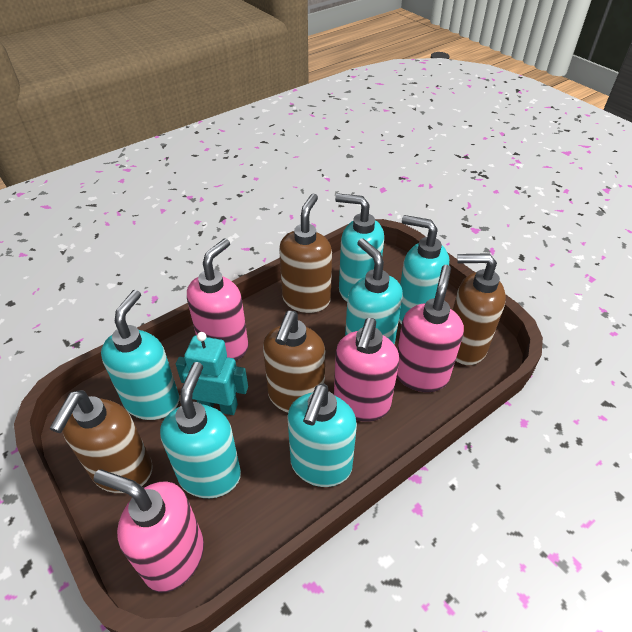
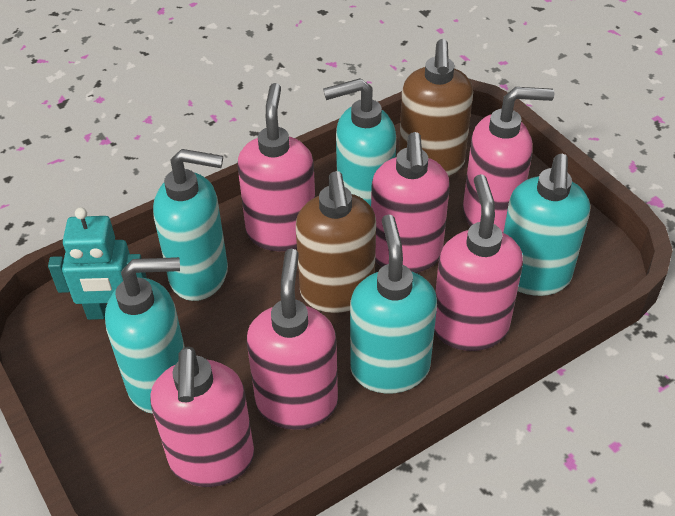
brown soap dispenser: [49,390,153,493] [263,311,325,413] [279,194,332,313] [453,253,506,365] = 4 -> [296,171,376,313] [399,39,473,176] = 2
pink soap dispenser: [94,469,204,593] [187,238,249,361] [334,318,399,422] [397,265,464,392] = 4 -> [150,346,254,487] [238,83,315,251] [247,249,338,430] [371,132,450,273] [434,174,523,351] [463,87,554,232] = 6
turquoise soap dispenser: [101,290,179,420] [160,362,241,498] [287,384,357,487] [335,193,384,302] [345,238,403,345] [399,215,449,324] = 6 -> [105,257,185,414] [153,149,228,301] [323,78,396,206] [350,214,437,394] [503,154,590,296] = 5

